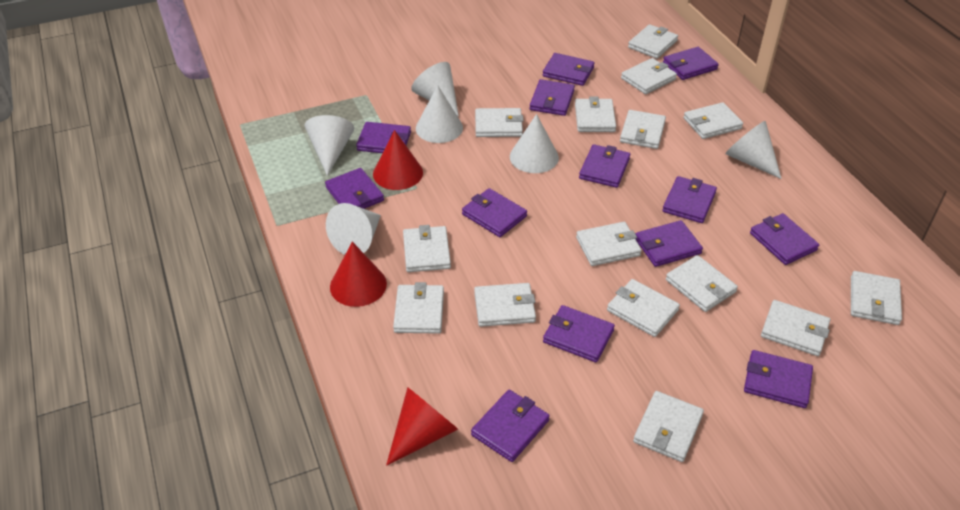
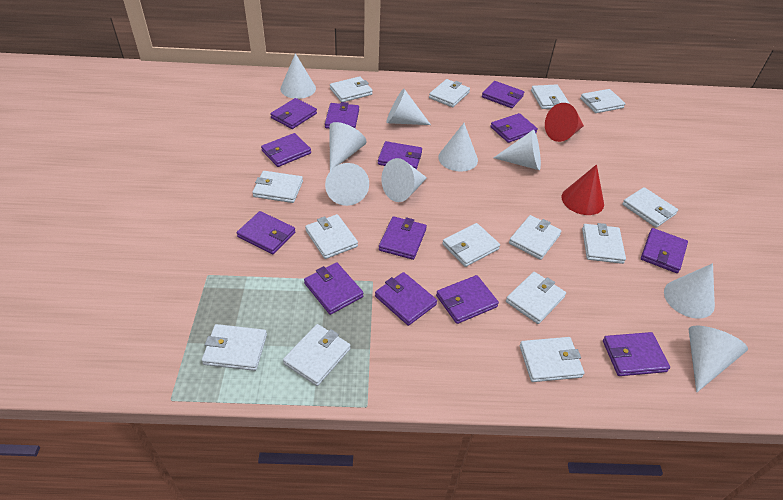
red cone: [330,242,387,307] [373,130,423,190] [386,387,458,466] = 3 -> [545,103,584,142] [562,164,604,215] = 2
white cone: [305,115,354,176] [326,203,381,255] [411,62,459,117] [416,85,463,143] [510,114,559,173] [725,121,782,179] = 6 -> [280,53,316,99] [325,163,369,206] [329,122,367,171] [381,158,427,202] [386,89,431,125] [438,123,478,172] [494,130,541,170] [664,263,715,319] [689,326,748,393] = 9
white wallet: [393,282,444,334] [403,225,451,272] [474,283,536,327] [475,108,524,137] [575,97,616,132] [576,222,642,266] [607,279,680,337] [620,110,666,149] [621,58,677,94] [628,24,678,59] [633,391,704,462] [666,255,738,312] [684,102,743,139] [761,300,830,356] [851,271,902,325] = 15 -> [202,324,267,371] [252,171,303,203] [283,324,351,386] [305,214,358,259] [330,76,373,102] [429,79,470,107] [442,223,500,267] [506,272,566,324] [509,215,562,260] [520,337,584,382] [531,84,569,109] [580,89,625,113] [582,223,626,264] [622,187,678,228] = 14

